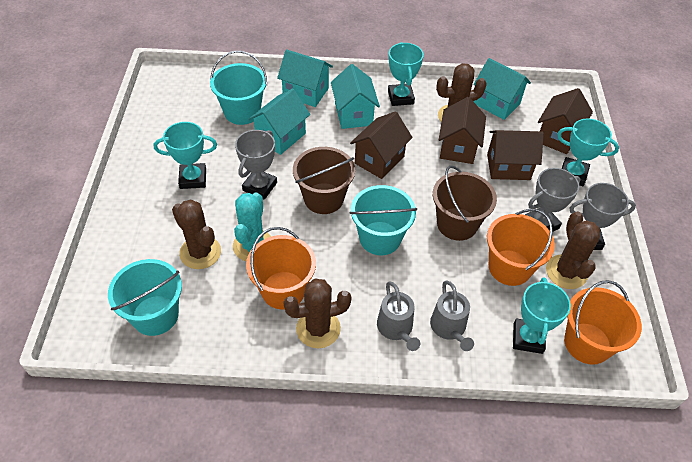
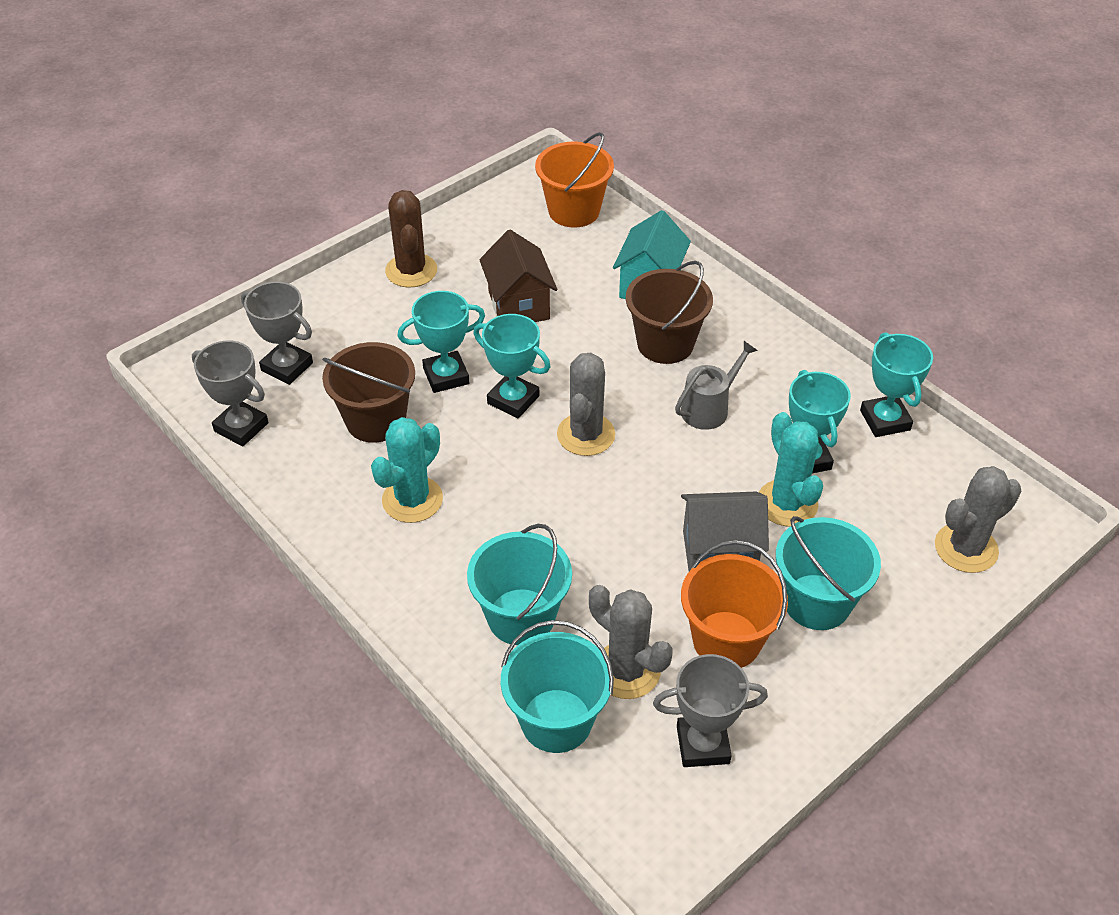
brown cactus: [172,199,221,269] [283,279,352,348] [436,63,487,122] [546,212,600,289] = 4 -> [385,190,437,287] = 1
brown house: [350,111,413,179] [439,97,486,164] [487,130,544,180] [538,88,593,154] = 4 -> [479,230,557,322] = 1
grey cactus: none = 0 -> [557,352,615,456] [589,585,673,699] [935,466,1021,573] = 3
grey house: none = 0 -> [681,492,769,571] = 1
grey watering can: [377,281,420,351] [430,280,474,351] = 2 -> [675,341,758,430] = 1
orange bucket: [246,227,316,309] [487,209,555,286] [564,280,642,365] = 3 -> [535,132,614,228] [681,540,788,668] = 2
turquoise cactus: [233,192,271,261] = 1 -> [371,417,443,523] [759,412,823,527] = 2
turquoise house: [249,88,310,155] [277,49,333,107] [331,64,380,129] [473,58,531,120] = 4 -> [613,210,691,299] = 1

